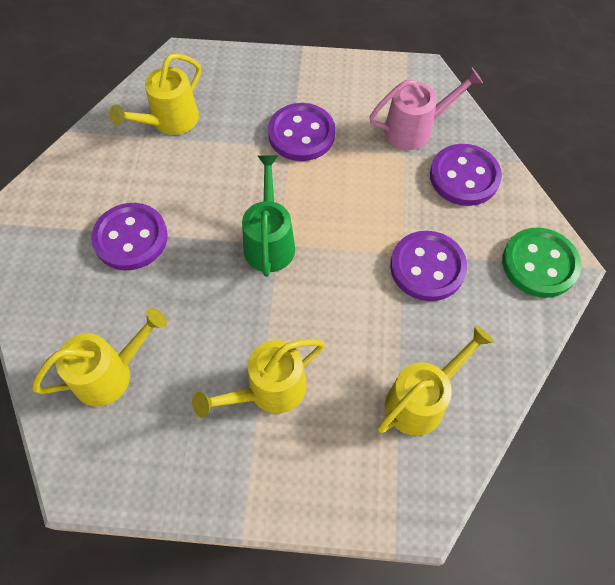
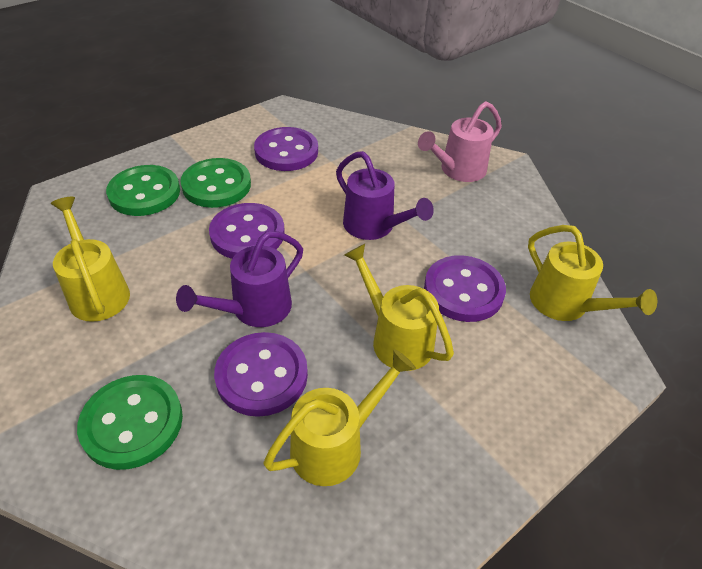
green button: [502,228,581,298] = 1 -> [77,375,183,470] [106,165,180,216] [181,158,251,208] = 3
green watering can: [242,155,295,277] = 1 -> none = 0
purple watering can: none = 0 -> [176,231,303,327] [336,151,434,240] = 2

